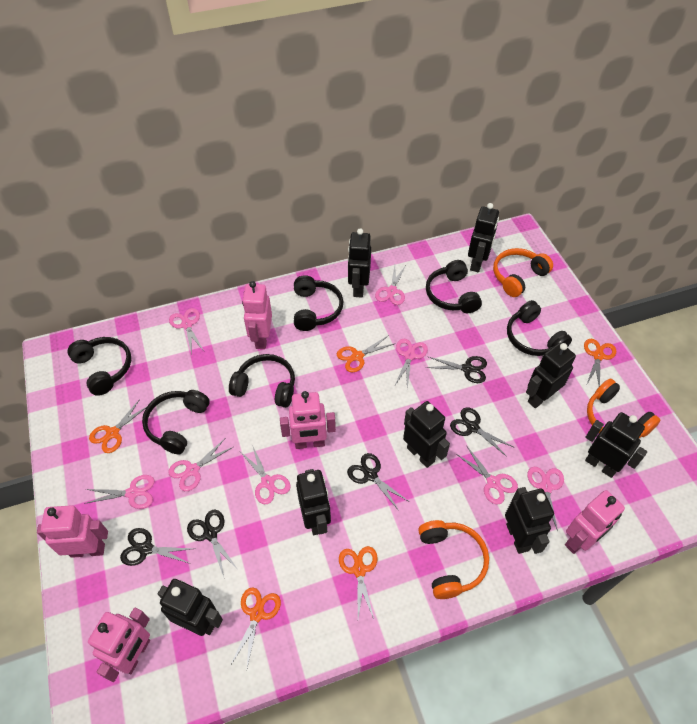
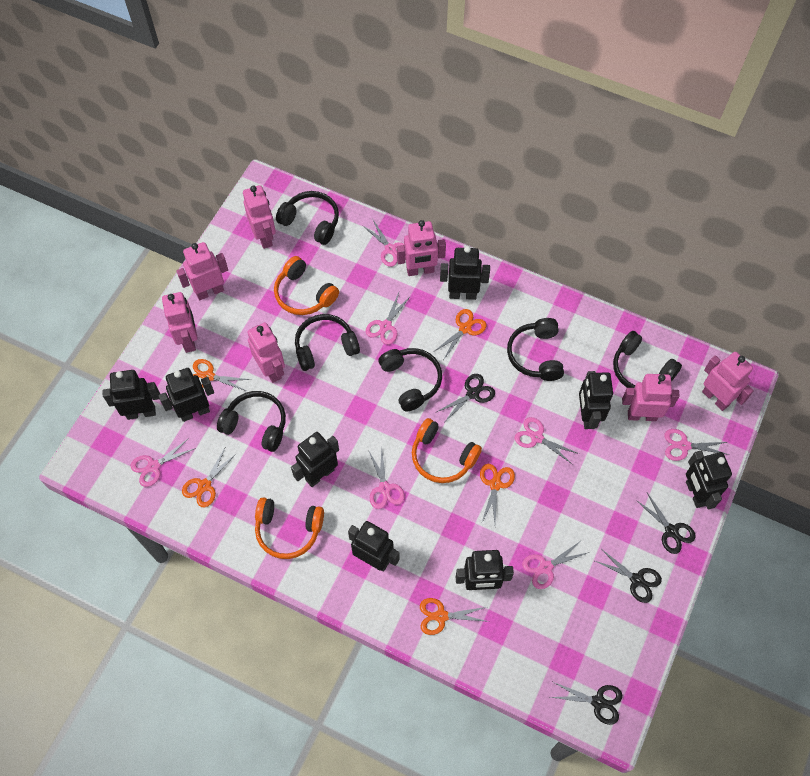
black scissors: [120,528,194,566] [187,510,239,577] [347,453,408,511] [426,356,487,383] [450,407,513,457] = 5 -> [435,374,495,421] [551,682,622,725] [593,548,662,603] [636,493,696,554] = 4
pink robot: [37,505,108,558] [88,608,150,682] [242,281,272,349] [280,391,336,449] [565,490,625,554] = 5 -> [162,292,198,353] [176,242,228,300] [243,185,276,249] [248,322,285,383] [397,220,446,276] [622,374,680,421] [702,352,754,411] = 7
pink scissors: [84,475,154,509] [168,439,233,491] [169,308,204,355] [241,445,291,505] [375,265,406,305] [395,339,428,389] [456,445,518,505] [528,467,564,531] = 8 -> [131,438,196,487] [362,220,404,267] [366,293,411,345] [368,448,405,509] [515,417,579,465] [522,542,590,589] [664,429,729,461] = 7

